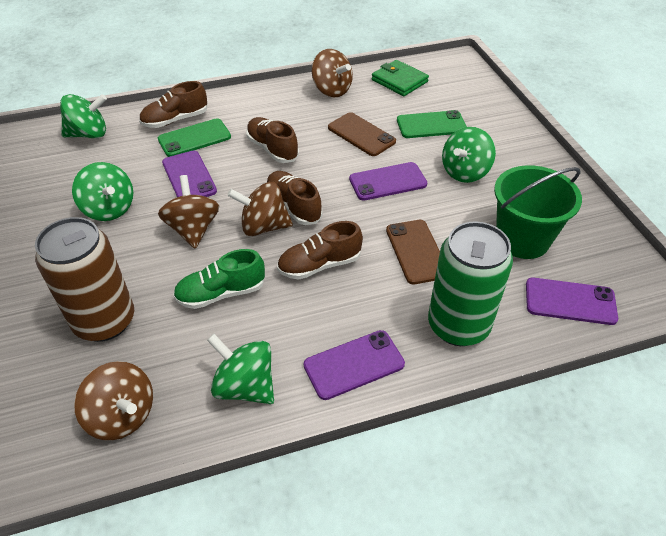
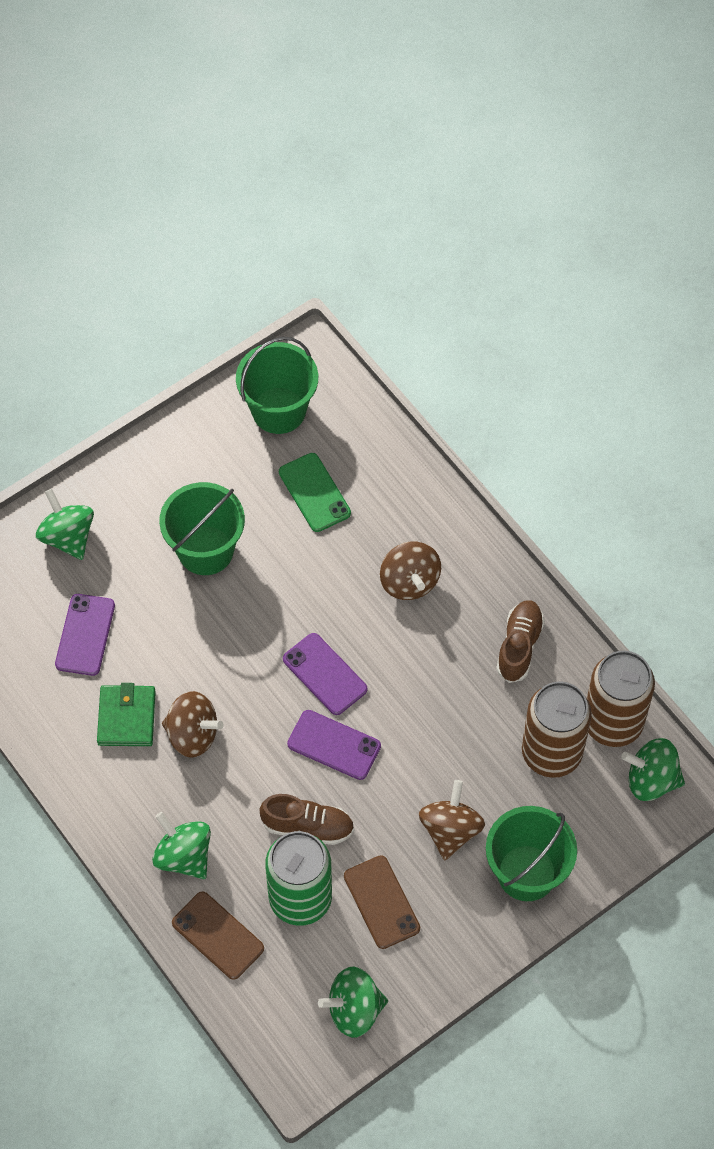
brown can: [35,217,134,342] = 1 -> [522,681,592,778] [587,651,655,747] = 2
brown shoe: [139,81,207,128] [246,117,299,163] [267,171,322,225] [277,221,363,279] = 4 -> [260,794,354,845] [496,600,545,683] = 2
brown spinning top: [74,361,153,440] [158,175,219,249] [227,182,293,236] [312,49,353,97] = 4 -> [162,691,223,758] [380,541,441,600] [419,780,485,860] = 3
green bucket: [494,165,582,259] = 1 -> [159,482,245,575] [236,337,318,434] [486,806,577,901] = 3
green phone: [158,118,231,157] [397,110,467,138] = 2 -> [279,453,351,532] = 1
green shoe: [173,249,265,309] = 1 -> none = 0
purple phone: [162,150,217,197] [304,330,405,400] [349,162,427,201] [526,277,618,325] = 4 -> [55,594,115,676] [283,633,368,715] [287,710,381,780] = 3

